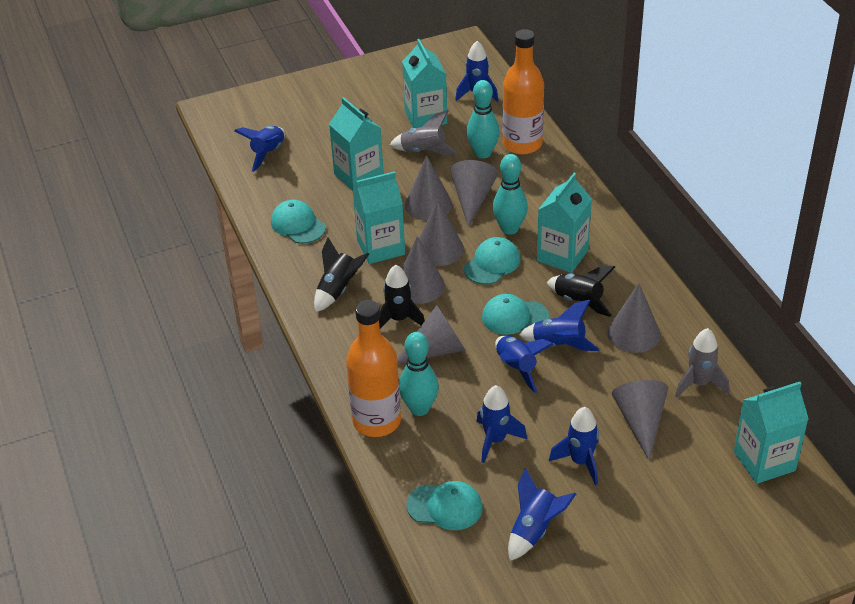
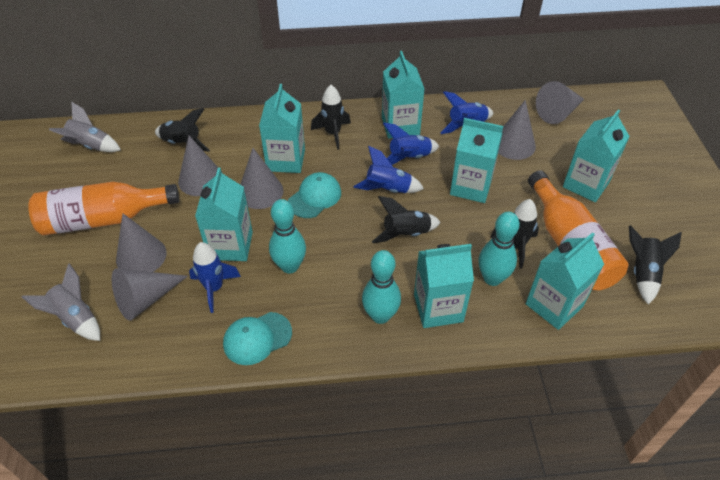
black rocket: [314,237,369,312] [379,265,425,328] [547,266,615,317] = 3 -> [155,108,210,152] [311,85,351,150] [372,196,441,243] [490,199,539,269] [629,225,682,305] = 5
blue rocket: [234,126,285,172] [455,41,498,102] [477,385,527,463] [495,336,554,393] [508,468,576,561] [519,300,599,351] [549,407,599,485] = 7 -> [189,242,241,313] [354,146,424,193] [383,123,439,165] [441,91,493,134] = 4
grey cone: [397,306,465,364] [402,236,445,304] [405,155,452,220] [419,199,464,266] [450,160,498,228] [607,283,661,353] [612,380,668,461] = 7 -> [112,268,188,321] [116,213,167,272] [178,136,223,196] [240,148,284,209] [498,100,536,160] [536,81,584,124] = 6
turquoise cap: [271,200,326,244] [407,481,482,530] [464,237,520,285] [482,294,549,335] = 4 -> [223,312,292,365] [288,172,341,218] = 2
turquoise carton: [329,97,384,191] [353,171,405,264] [402,39,447,128] [537,173,592,273] [734,382,809,484] = 5 -> [195,167,253,261] [259,84,305,173] [382,51,424,139] [414,244,474,328] [450,118,503,203] [526,232,604,330] [563,110,630,202] = 7

